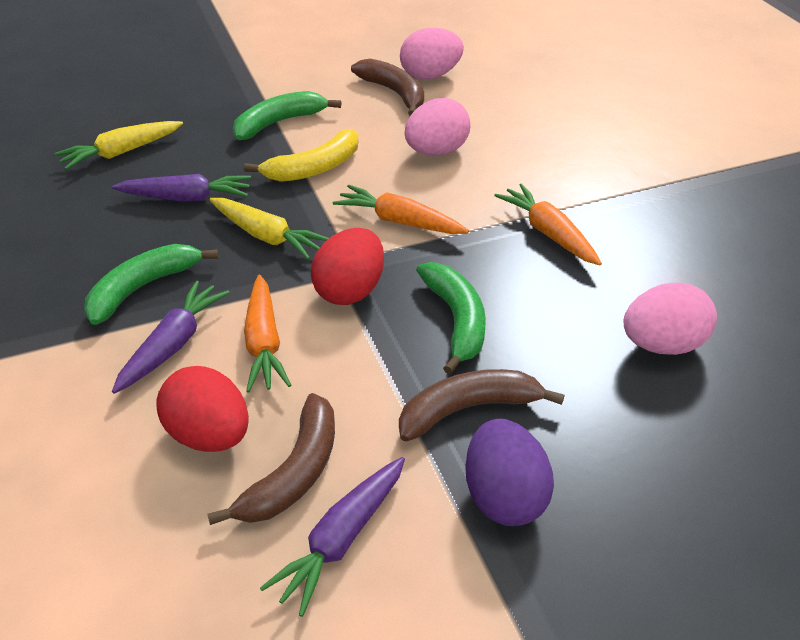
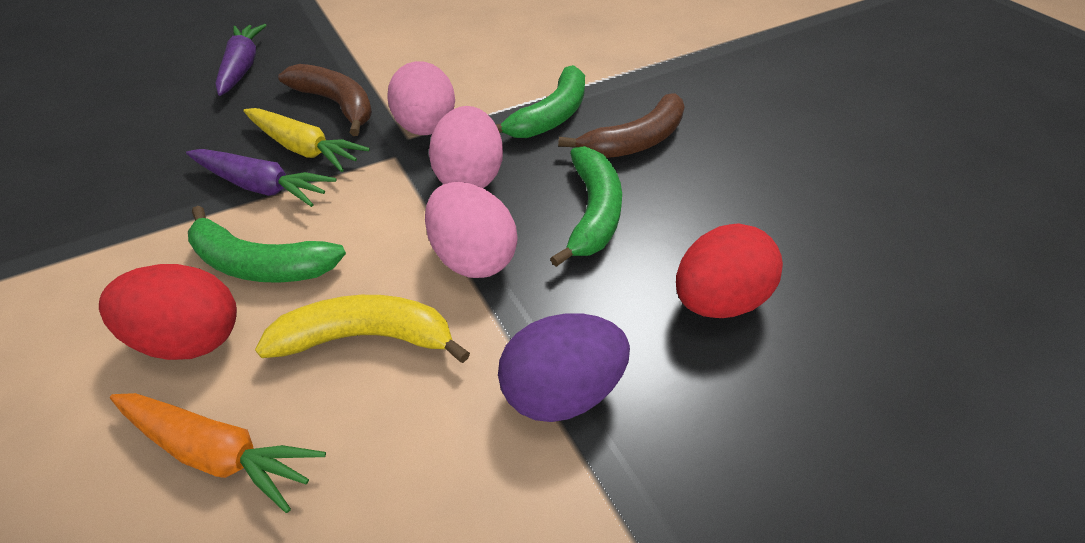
brown banana: [207,393,335,525] [351,59,424,116] [399,369,564,441] = 3 -> [278,64,372,136] [558,93,685,158] = 2
orange carrot: [244,275,291,392] [333,185,469,234] [494,184,602,265] = 3 -> [110,393,326,513] = 1
purple carrot: [112,174,251,201] [112,280,230,394] [260,457,405,617] = 3 -> [186,149,336,207] [216,24,266,96] = 2
yellow carrot: [54,121,183,170] [210,198,329,259] = 2 -> [243,108,370,172] = 1

